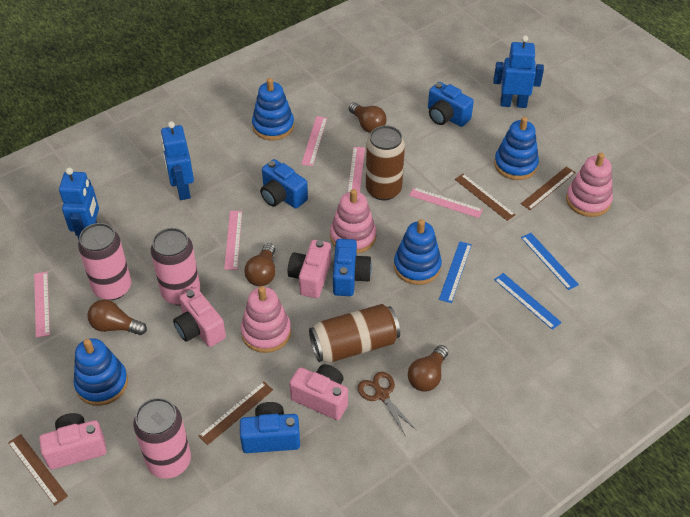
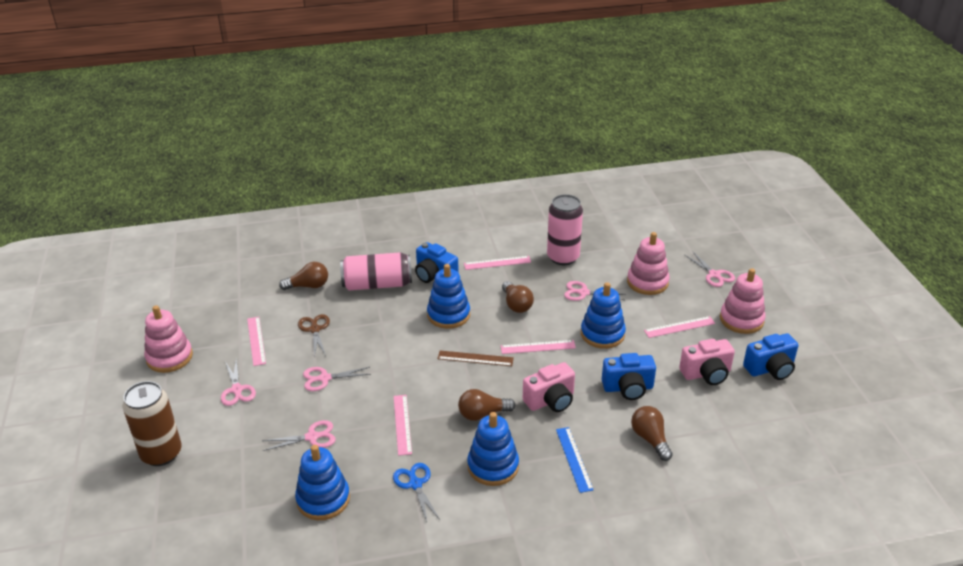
blue camera: [240,402,300,453] [260,159,308,209] [333,239,372,296] [428,82,474,127] = 4 -> [415,242,459,283] [602,353,656,400] [743,333,798,380] = 3
blue robot: [59,168,99,240] [161,121,194,200] [494,35,544,108] = 3 -> none = 0
blue ruler: [439,241,472,303] [494,273,562,330] [521,233,579,290] = 3 -> [556,427,594,493] = 1
blue scissors: none = 0 -> [393,463,440,522] = 1
brown can: [309,304,400,363] [366,125,405,200] = 2 -> [123,381,182,466] = 1
brown ruler: [8,434,68,505] [198,381,273,445] [455,174,516,221] [521,167,576,210] = 4 -> [437,351,514,366] = 1
pink camera: [39,413,107,469] [173,288,226,347] [288,240,331,298] [289,364,348,420] = 4 -> [523,362,575,412] [679,339,735,385] = 2
pink can: [78,223,131,300] [133,398,191,479] [151,228,200,305] = 3 -> [340,252,412,290] [547,194,583,265] = 2
pink scissors: none = 0 -> [221,358,256,406] [262,420,336,451] [303,367,371,391] [564,281,626,301] [685,251,735,287] = 5

